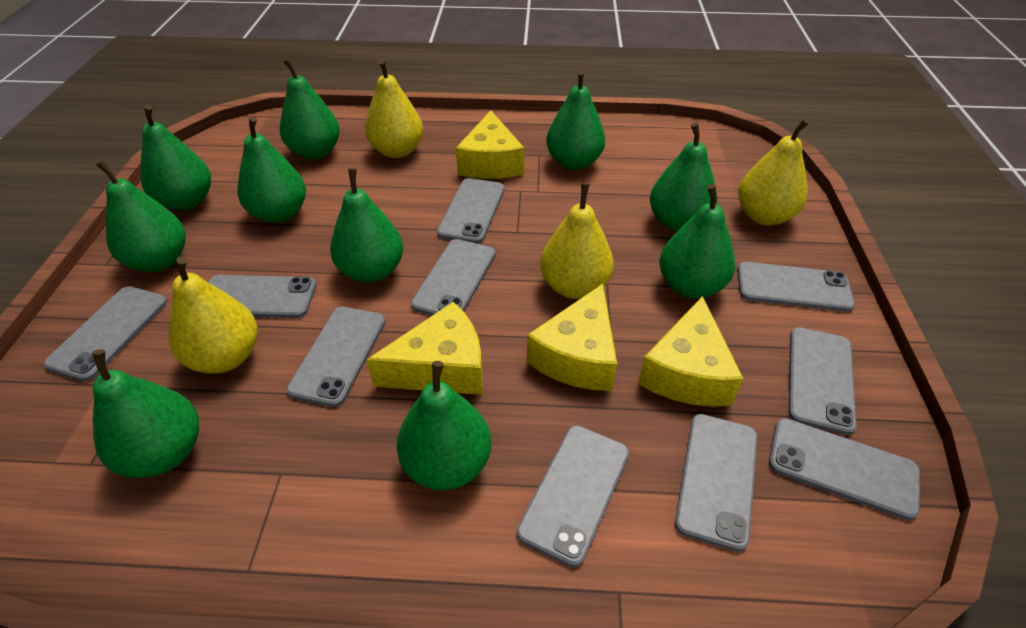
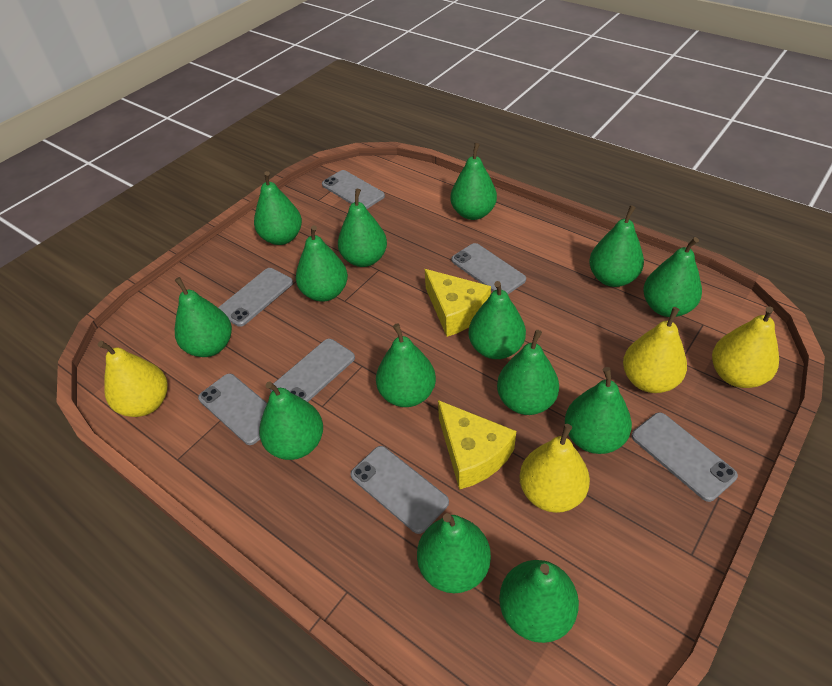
green pear: [92,349,199,478] [95,160,186,272] [141,105,211,210] [237,116,306,223] [280,58,340,159] [330,168,403,283] [397,361,491,490] [546,70,605,170] [650,123,717,231] [659,184,735,299] = 10 -> [174,277,232,357] [254,171,302,245] [259,381,323,460] [296,225,348,302] [338,189,387,267] [376,323,436,407] [417,513,491,593] [450,143,497,220] [468,281,526,359] [497,330,559,415] [499,560,579,643] [565,367,632,454] [589,205,644,287] [643,237,702,317] = 14
grey phone: [44,286,167,382] [208,275,317,318] [287,307,386,407] [411,239,496,315] [437,178,505,244] [517,425,629,567] [675,414,758,552] [737,262,855,312] [769,418,920,520] [789,327,857,435] = 10 -> [198,374,267,445] [218,268,293,327] [270,339,355,402] [322,170,385,209] [350,446,449,534] [451,243,526,294] [631,412,738,502] = 7
yellow cheese: [367,302,483,395] [456,110,524,179] [527,284,617,391] [638,296,743,407] = 4 -> [425,269,491,337] [438,400,516,490] = 2

